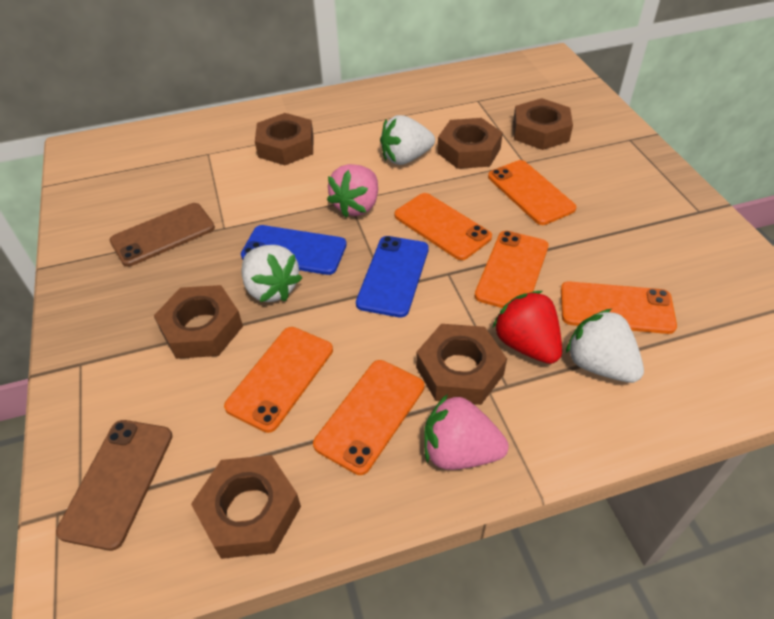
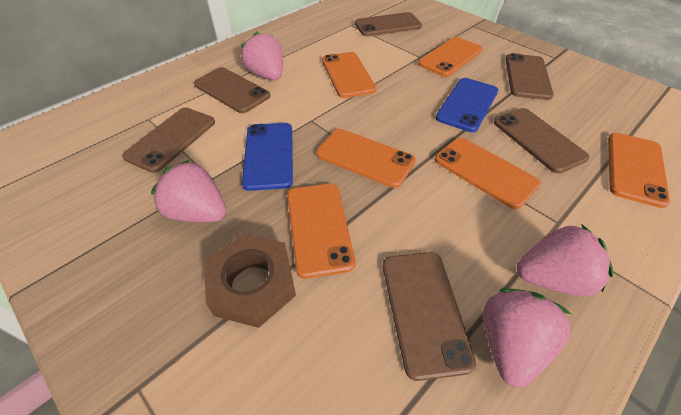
brown nut: [154,285,243,359] [191,455,301,559] [255,113,314,165] [416,324,507,405] [437,118,503,169] [513,98,573,150] = 6 -> [204,233,296,328] = 1
brown phone: [56,420,172,551] [110,203,215,267] = 2 -> [122,108,215,173] [194,67,271,113] [355,12,422,36] [382,252,476,381] [494,108,589,174] [505,53,554,100] = 6
pink strawberry: [327,164,378,217] [424,394,509,470] = 2 -> [151,160,226,222] [240,31,283,81] [483,288,571,388] [517,224,614,296] = 4
red strawberry: [492,291,562,364] = 1 -> none = 0
white strawberry: [241,245,302,302] [380,115,435,165] [566,309,644,383] = 3 -> none = 0

